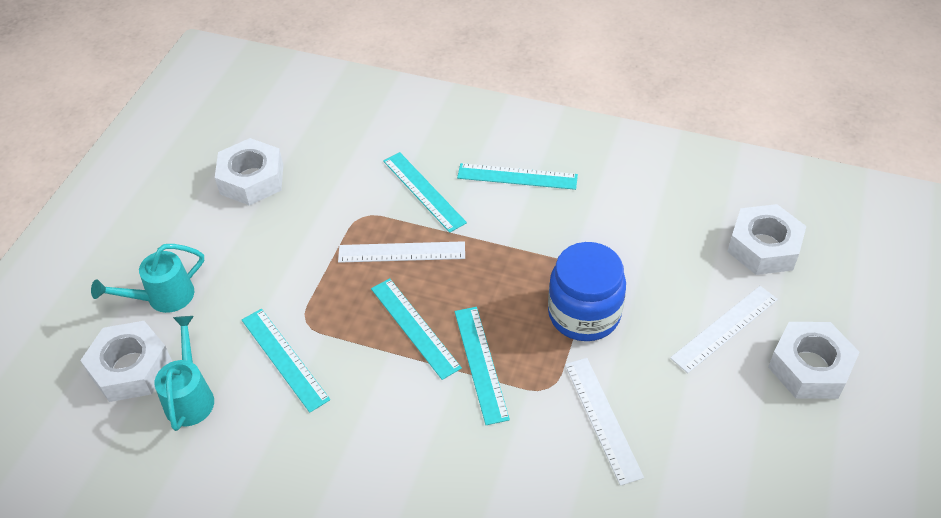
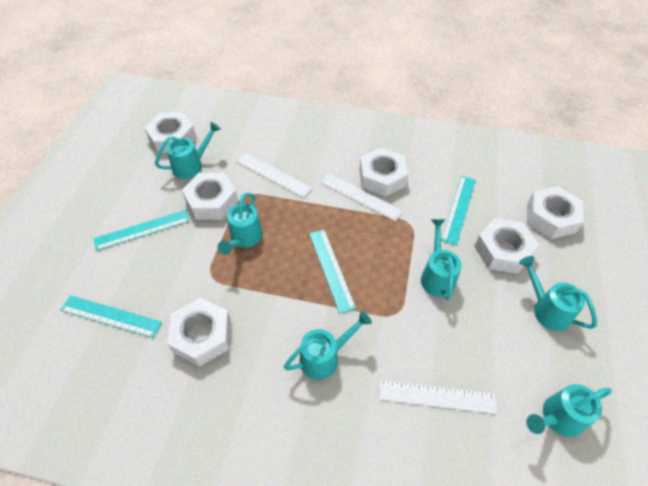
blue jar: [548,242,626,341] = 1 -> none = 0
turquoise ruler: [242,309,330,413] [371,278,462,380] [383,152,467,233] [455,307,510,425] [457,163,578,190] = 5 -> [60,295,162,338] [94,210,190,251] [309,230,356,314] [441,176,476,245] = 4
turquoise watering can: [91,244,204,313] [154,316,214,431] = 2 -> [155,122,221,179] [218,193,263,255] [284,311,372,380] [421,219,462,300] [519,256,597,331] [526,384,612,437] = 6
white nut: [80,321,172,402] [215,138,283,206] [727,204,806,275] [768,322,860,399] = 4 -> [144,112,197,154] [167,298,231,366] [182,173,238,220] [360,147,408,197] [474,218,539,274] [527,186,584,239] = 6

